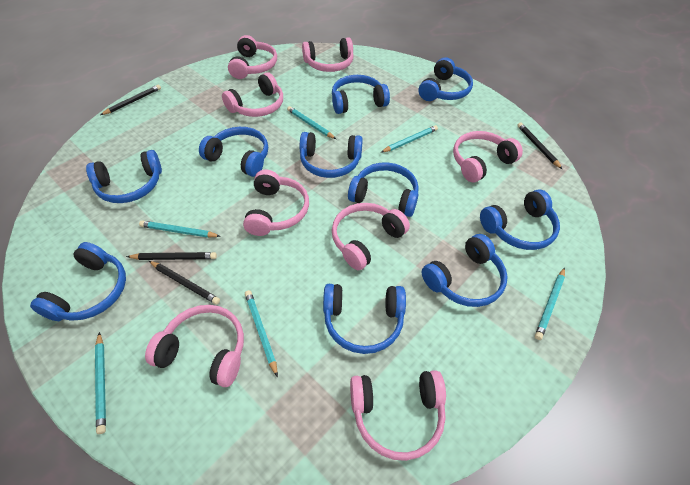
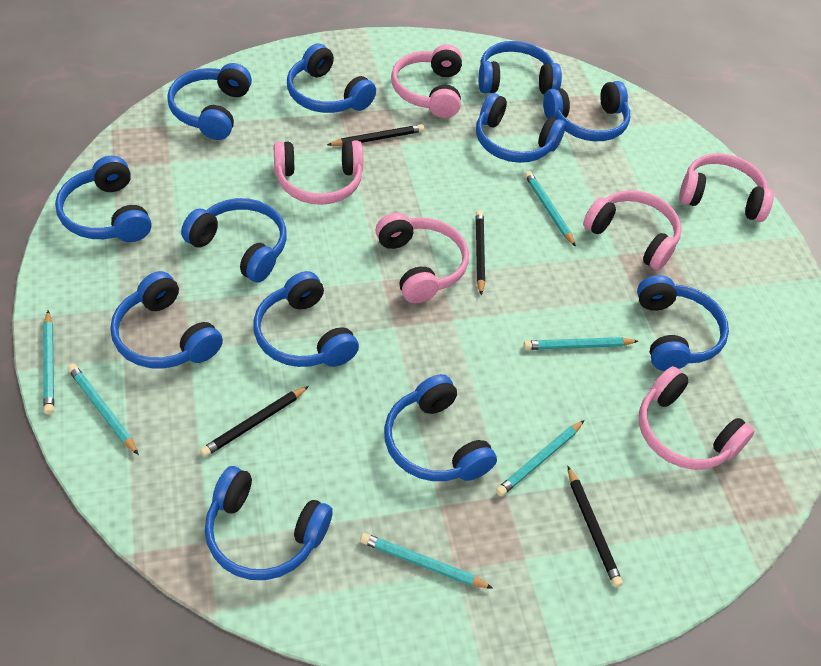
blue headphones: [30,242,126,321] [86,150,162,203] [199,127,268,177] [300,132,363,178] [323,284,406,354] [332,75,390,114] [348,162,419,217] [419,57,473,101] [422,234,508,307] [480,189,560,250] = 10 -> [55,156,151,242] [110,271,223,369] [167,63,252,140] [181,198,287,282] [205,466,333,580] [253,271,359,367] [287,44,376,113] [384,374,497,481] [476,93,566,163] [479,41,562,94] [543,81,630,141] [637,275,729,371] = 12
pink headphones: [145,305,244,387] [222,72,283,117] [228,35,277,79] [243,169,309,236] [302,37,354,72] [332,203,410,270] [350,370,446,461] [453,131,523,182] = 8 -> [274,141,363,205] [376,213,469,303] [391,44,462,118] [583,190,682,270] [639,366,754,470] [679,153,774,222] = 6

